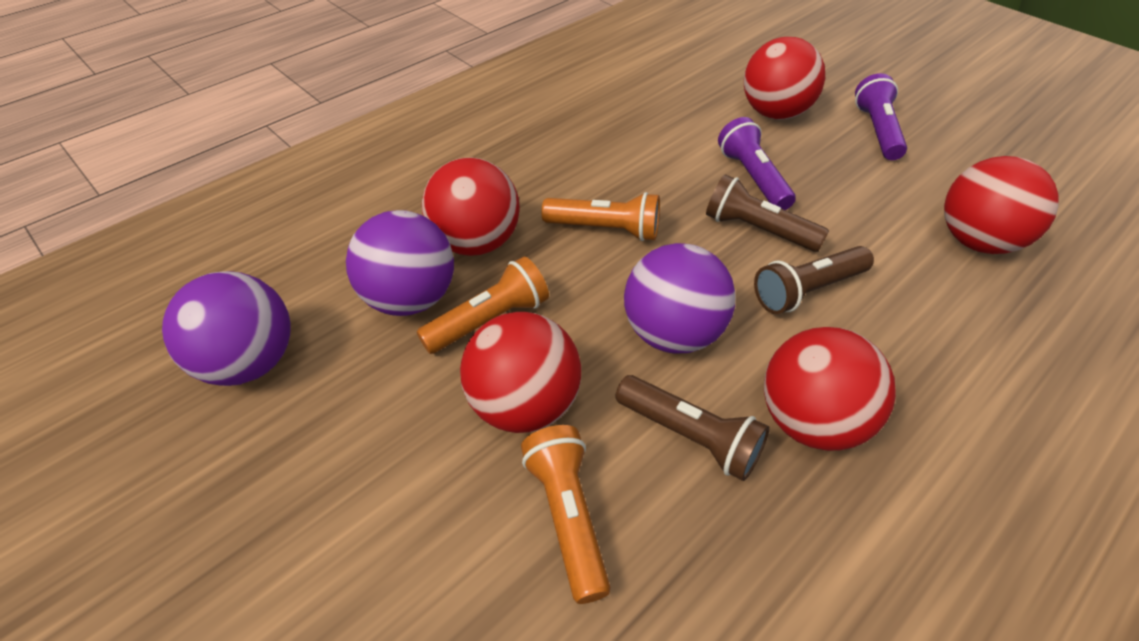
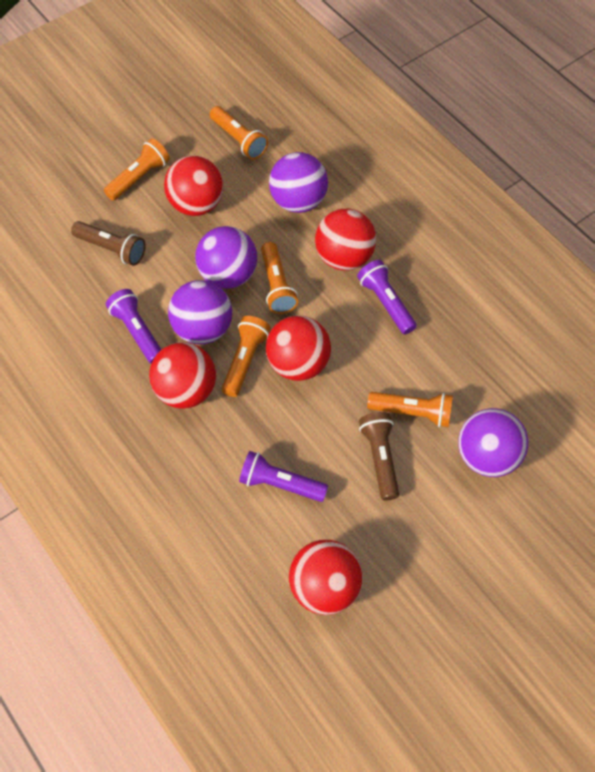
brown flashlight: [615,375,770,481] [706,174,829,252] [754,246,874,314] = 3 -> [71,221,146,266] [359,412,399,500] = 2
orange flashlight: [417,257,549,354] [521,425,611,604] [541,192,660,241] = 3 -> [104,138,170,201] [210,106,268,160] [222,316,271,397] [261,242,298,314] [367,392,453,427] = 5
purple ball: [162,271,291,386] [346,210,454,316] [624,243,736,353] = 3 -> [168,280,232,344] [195,226,257,289] [269,152,328,213] [458,408,528,477] = 4
purple flashlight: [718,117,796,210] [855,73,907,160] = 2 -> [106,289,162,364] [239,451,328,502] [357,260,417,334] = 3

